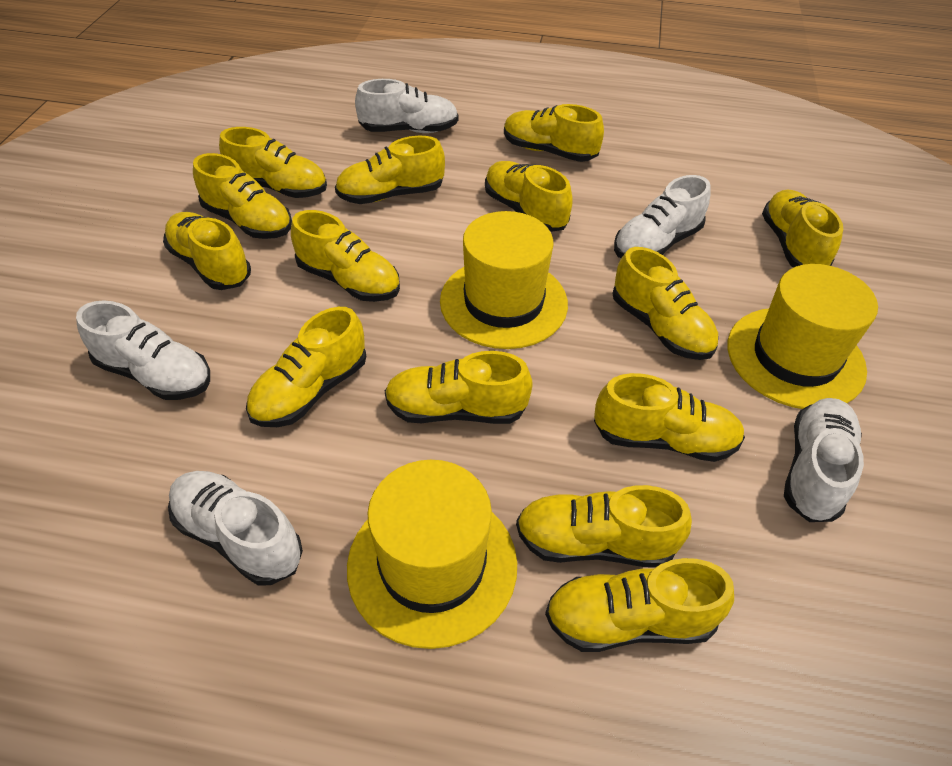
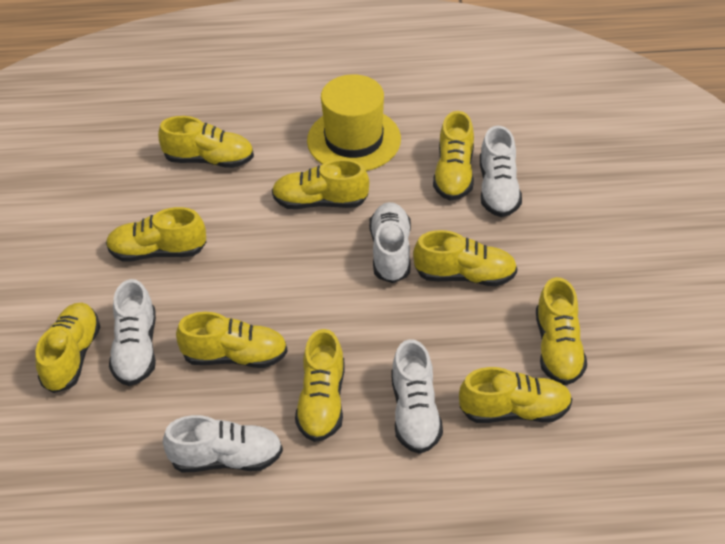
yellow hat: [347,460,517,649] [440,211,568,349] [728,264,878,409] = 3 -> [307,74,401,171] = 1
yellow shoe: [163,212,251,290] [193,153,292,239] [219,127,327,198] [246,307,366,427] [291,210,400,302] [335,136,445,204] [385,351,533,424] [485,161,573,232] [504,104,604,162] [516,485,692,568] [545,558,734,652] [594,373,745,462] [613,247,718,360] [762,189,843,268] = 14 -> [35,303,100,393] [106,207,206,262] [158,116,254,168] [176,312,288,368] [272,159,369,209] [295,329,344,442] [413,230,517,286] [433,111,474,201] [459,367,572,423] [536,277,587,385] = 10

